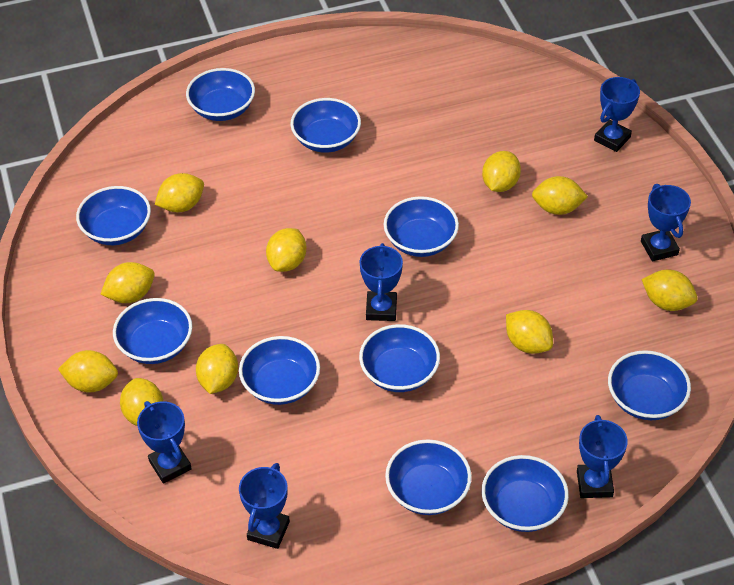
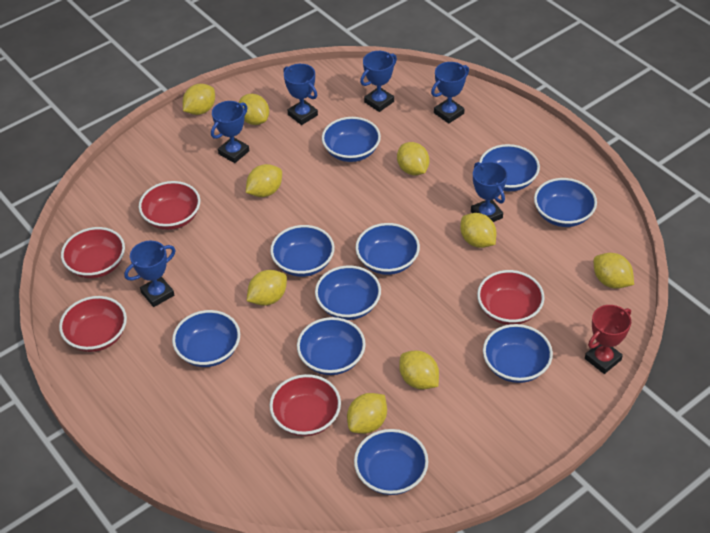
red bowl: none = 0 -> [59,296,127,352] [61,227,125,279] [139,181,200,230] [269,374,341,436] [477,270,545,325] = 5
red trophy: none = 0 -> [585,305,631,374] = 1
yellow lemon: [58,350,118,392] [100,262,155,303] [120,378,163,426] [155,173,204,212] [196,344,238,394] [266,228,307,272] [482,151,521,192] [506,310,553,354] [532,176,588,215] [641,270,698,311] = 10 -> [183,84,215,115] [238,94,269,125] [246,164,282,197] [247,270,287,306] [347,393,387,434] [397,142,430,175] [399,351,439,389] [460,213,497,248] [593,253,634,289] = 9

